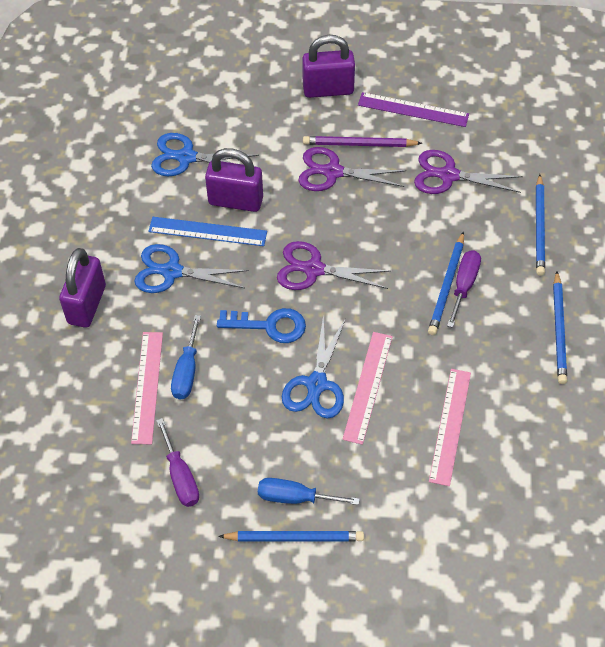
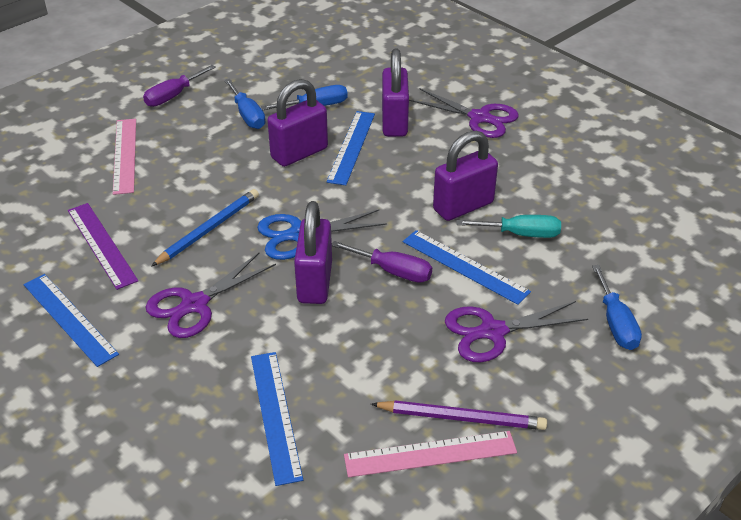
blue key: [217,308,306,343] = 1 -> none = 0
blue pencil: [218,531,364,542] [428,231,464,335] [536,174,545,276] [553,271,567,384] = 4 -> [151,189,259,267] = 1
blue ruler: [148,217,267,246] = 1 -> [24,274,119,367] [251,352,303,486] [326,111,375,185] [403,230,531,305] = 4
blue scissors: [134,244,249,293] [151,133,259,176] [282,315,346,419] = 3 -> [257,209,387,260] = 1
blue screwdriver: [171,315,201,400] [258,478,360,505] = 2 -> [224,79,265,129] [261,85,348,110] [592,265,642,350] = 3
pink ruler: [131,332,163,444] [342,332,393,445] [429,369,471,486] = 3 -> [113,119,136,195] [344,431,517,478] = 2
purple padlock: [59,248,106,328] [205,148,263,212] [302,35,355,98] = 3 -> [267,79,328,167] [294,201,332,304] [382,49,409,137] [433,131,498,221] = 4
turquoise screwdriver: none = 0 -> [456,215,561,238] = 1

